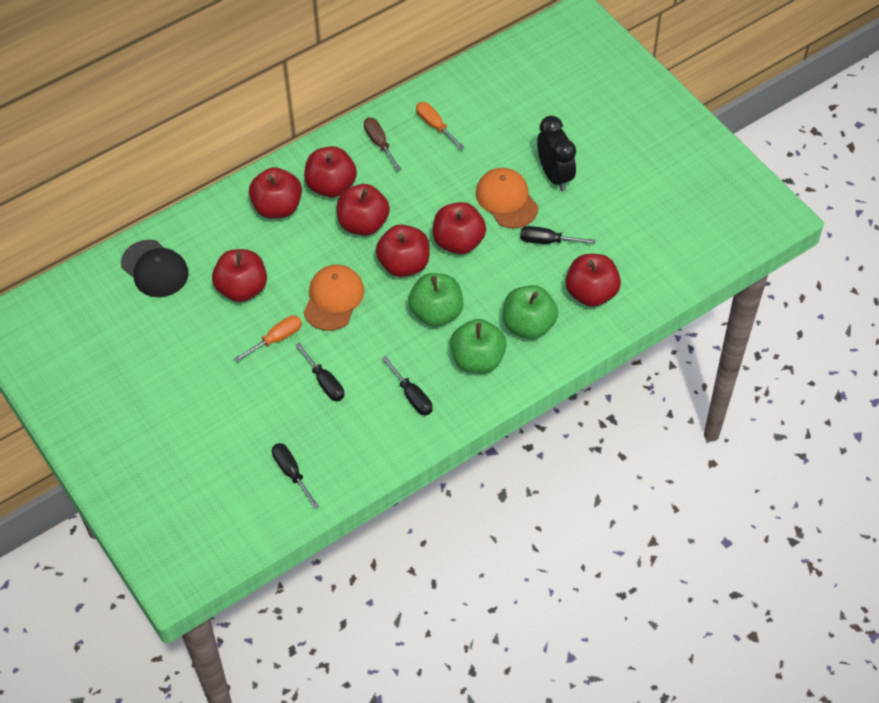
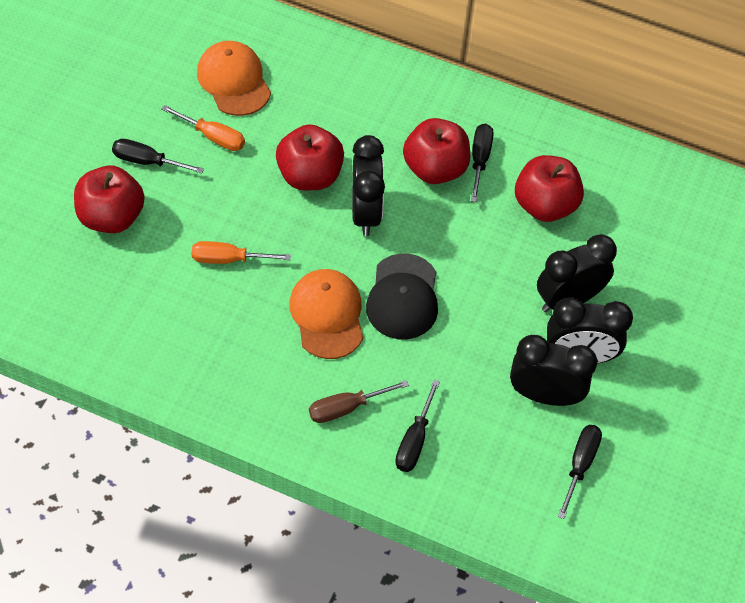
black clock: [537,116,576,191] = 1 -> [352,135,385,236] [510,335,597,406] [537,234,617,312] [547,297,633,364] = 4
green apple: [408,273,463,327] [450,319,507,373] [503,285,558,339] = 3 -> none = 0
red apple: [212,249,267,302] [249,167,302,219] [304,146,357,198] [337,184,390,236] [376,224,430,277] [433,202,486,254] [565,254,621,307] = 7 -> [74,165,145,233] [276,124,344,191] [403,118,470,184] [515,155,584,222] = 4

